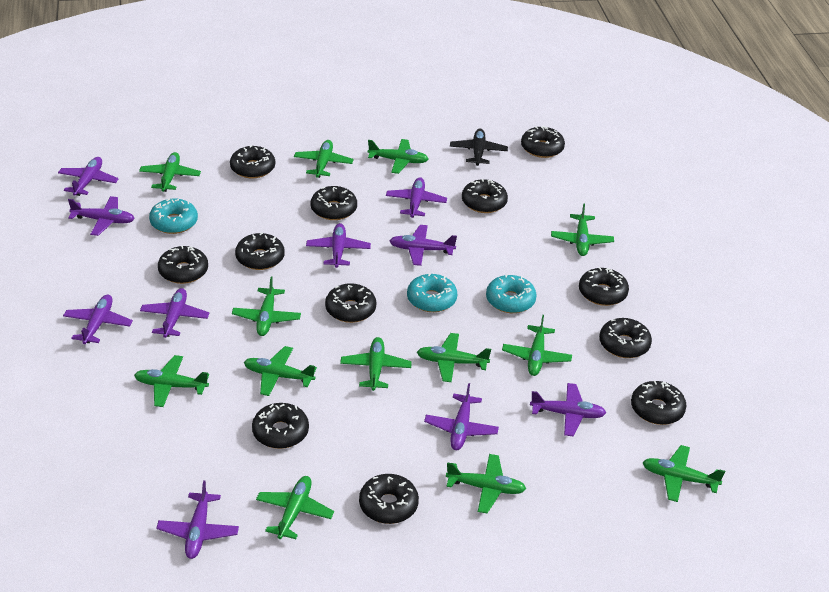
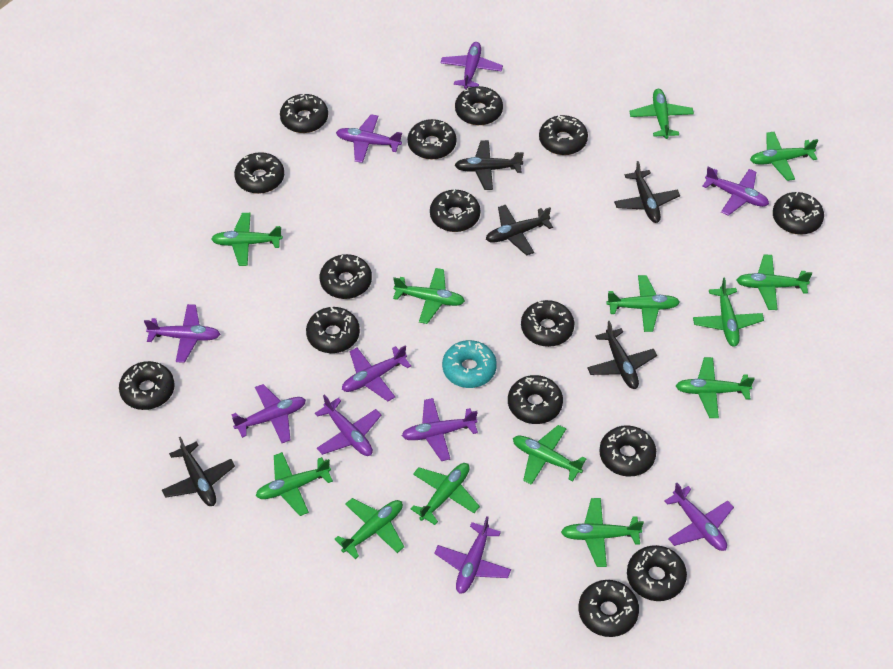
black donut: [158,246,208,284] [230,145,275,178] [235,233,285,270] [252,403,309,449] [311,186,357,220] [325,283,376,323] [359,474,419,524] [462,179,508,213] [521,126,565,158] [579,267,629,306] [599,318,652,358] [631,381,686,425] = 12 -> [119,361,175,410] [234,152,284,194] [280,94,328,133] [306,307,360,353] [320,254,372,299] [408,119,456,159] [430,189,480,232] [455,86,503,125] [508,375,563,424] [521,300,574,347] [539,115,588,155] [579,580,639,637] [599,425,656,477] [627,545,687,601] [773,192,824,235] = 15
black plane: [450,129,508,166] = 1 -> [162,437,235,506] [455,140,524,190] [486,205,553,256] [587,321,657,389] [614,161,680,223] = 5
turquoise donut: [149,199,198,234] [407,273,457,312] [486,274,537,313] = 3 -> [442,340,497,388] = 1

